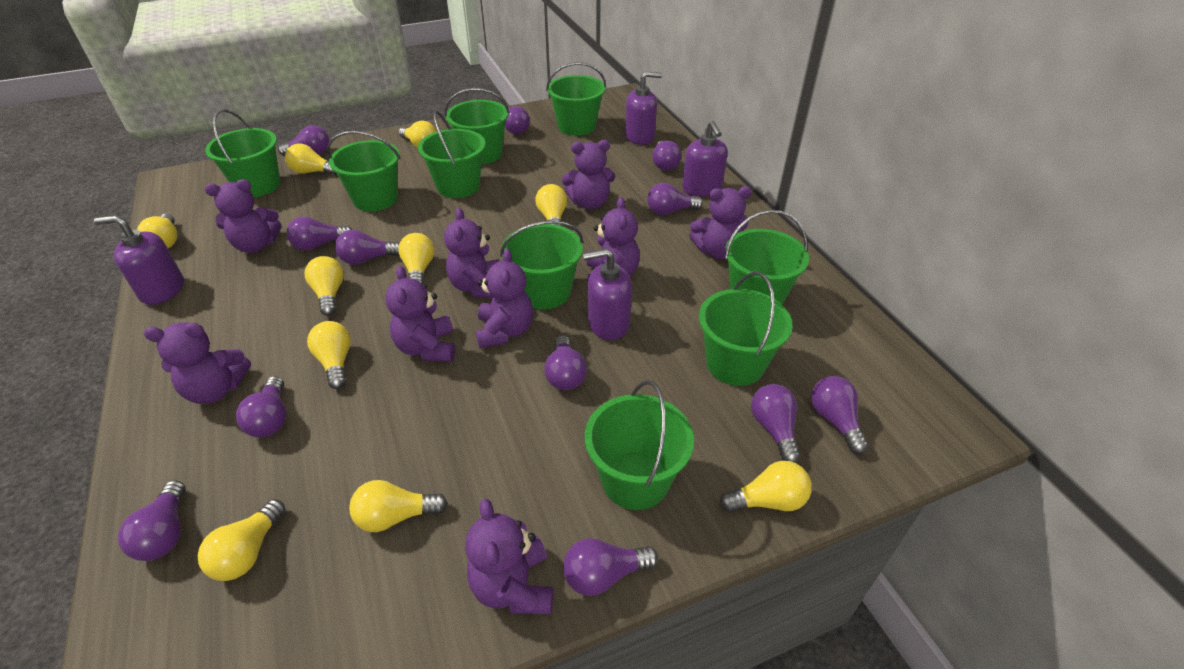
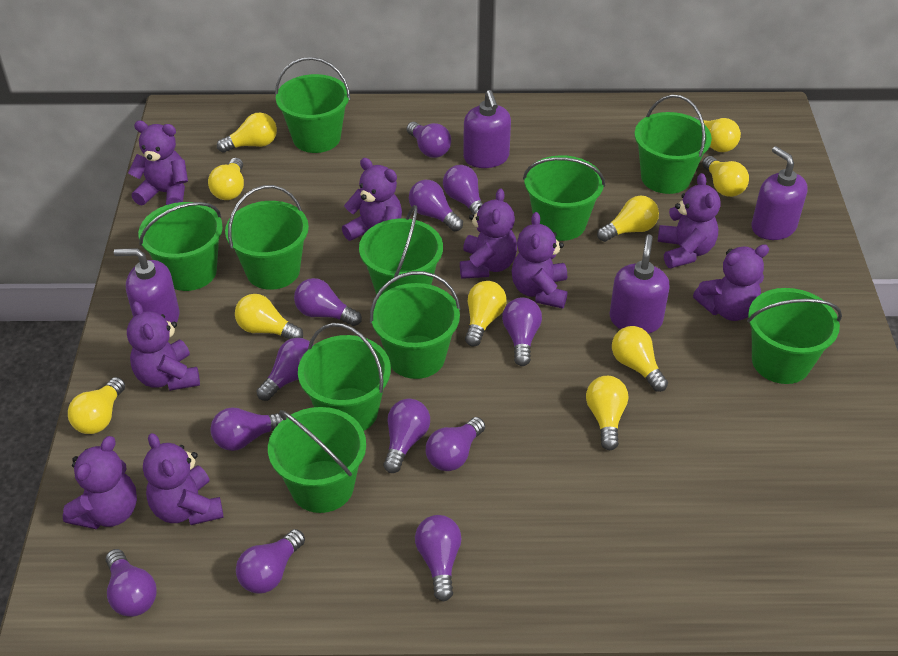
green bucket: [205,109,280,197] [327,131,400,212] [418,111,485,198] [444,88,510,164] [500,220,583,309] [546,62,606,136] [585,380,694,510] [699,272,792,386] [725,210,809,305] = 9 -> [138,202,223,291] [225,185,309,290] [268,407,366,513] [275,57,350,153] [298,323,391,431] [359,205,443,296] [370,271,461,379] [523,155,605,241] [634,95,712,194] [747,288,842,384] = 10

